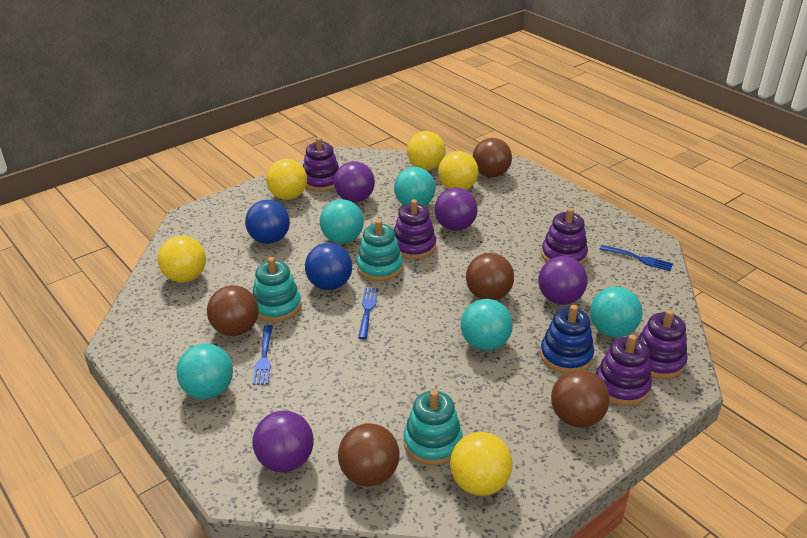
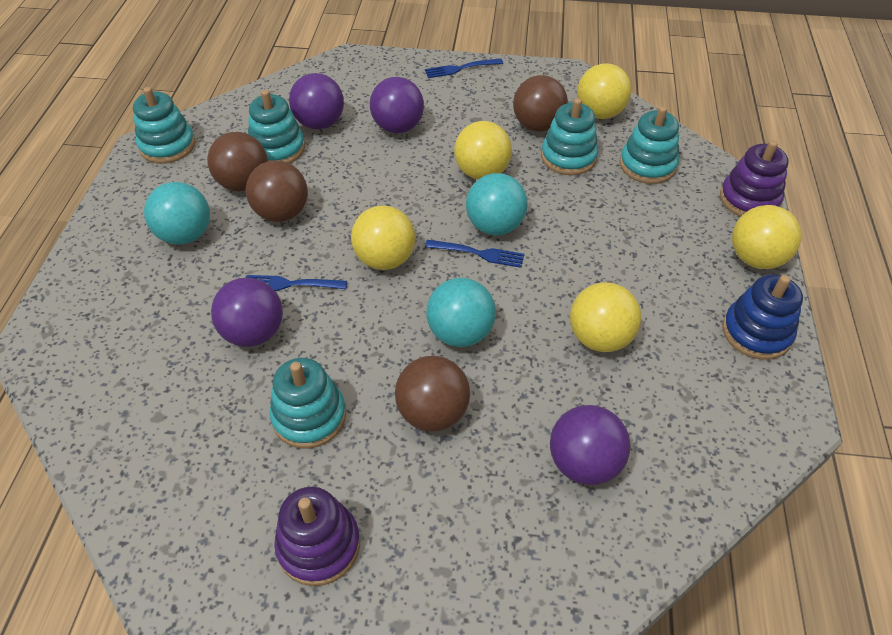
blue ball: [245,200,290,244] [305,243,352,290] = 2 -> none = 0
brown ball: [207,285,259,336] [338,423,400,486] [466,253,514,300] [473,138,512,177] [551,370,609,427] = 5 -> [207,132,268,191] [246,160,308,222] [395,356,470,432] [513,75,568,132] = 4
purple stacking toy: [303,137,339,191] [394,199,436,259] [541,208,588,264] [596,335,652,406] [638,310,688,379] = 5 -> [274,487,360,586] [720,140,789,217] = 2
turquoise ball: [176,343,233,399] [320,199,364,243] [394,167,436,206] [461,299,513,351] [590,287,643,337] = 5 -> [144,182,210,245] [426,278,496,347] [466,173,528,235] = 3
turquoise stacking toy: [253,257,301,322] [357,220,403,281] [403,390,463,466] = 3 -> [133,87,195,164] [248,90,305,164] [270,358,346,449] [541,98,598,175] [620,106,679,184] = 5

